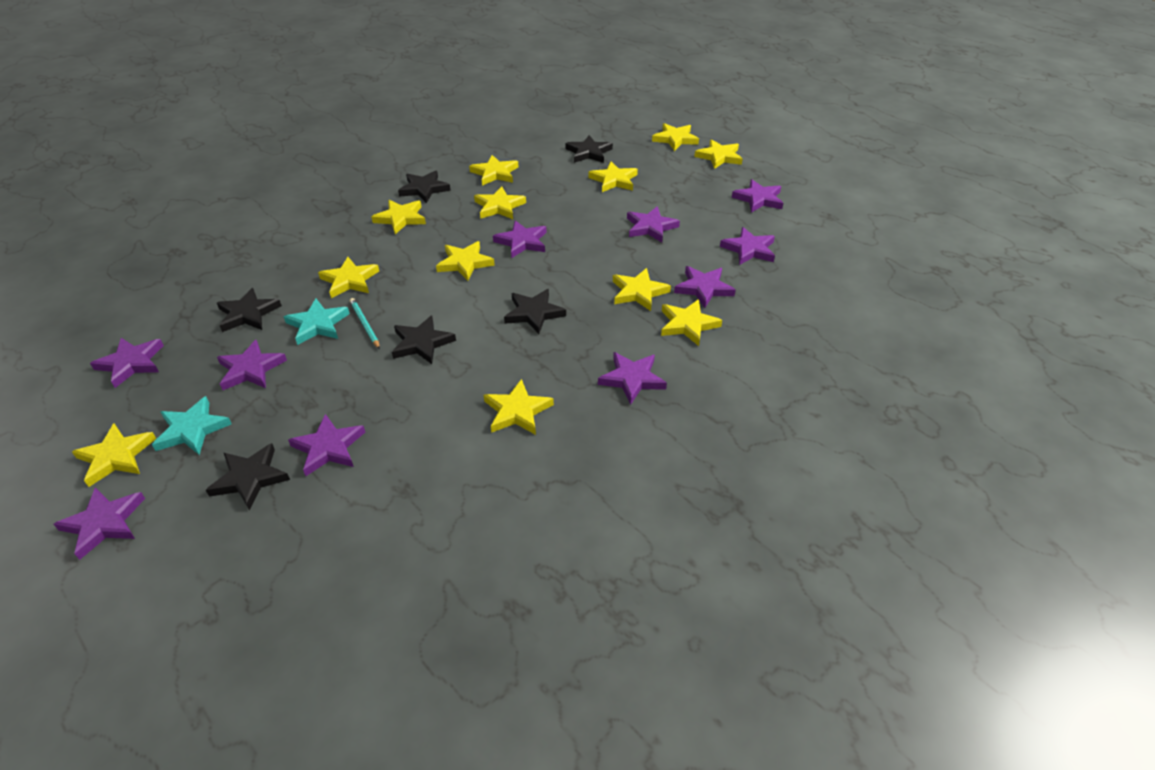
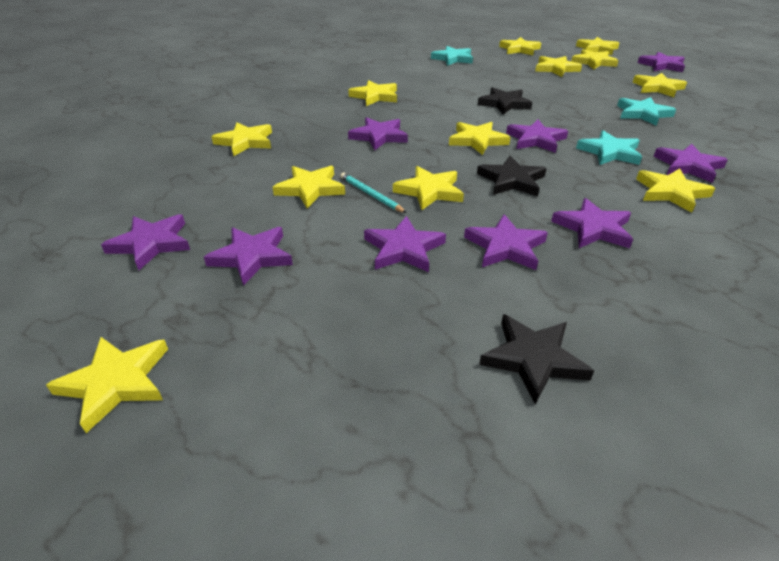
black star: [206,443,290,510] [217,288,282,332] [392,316,456,364] [398,171,451,203] [504,289,566,334] [565,135,613,163] = 6 -> [477,156,547,197] [478,87,532,114] [479,314,594,404] = 3
purple star: [54,488,145,560] [90,338,164,388] [217,340,287,390] [288,414,365,476] [493,220,547,258] [598,352,667,405] [627,206,680,242] [674,266,736,308] [720,227,775,265] [732,179,783,213] = 10 -> [101,214,190,270] [204,227,293,286] [348,117,408,150] [364,216,446,272] [464,214,548,270] [506,120,568,153] [551,198,633,248] [637,52,685,72] [654,144,728,183] = 9
turquoise star: [152,396,232,455] [284,298,350,345] = 2 -> [431,46,473,66] [576,130,642,165] [617,97,676,126] = 3

